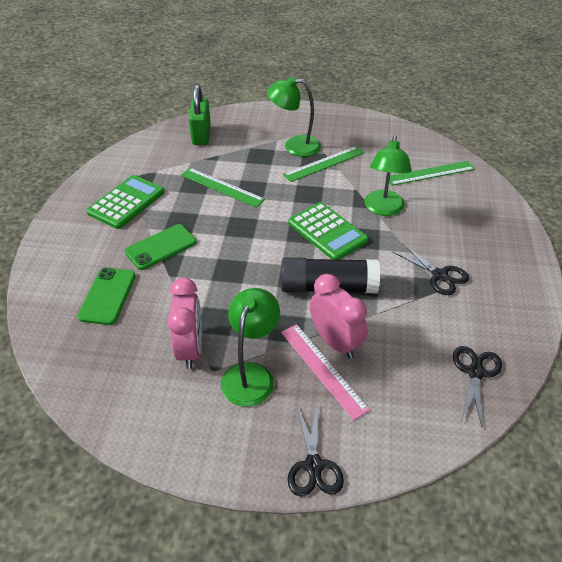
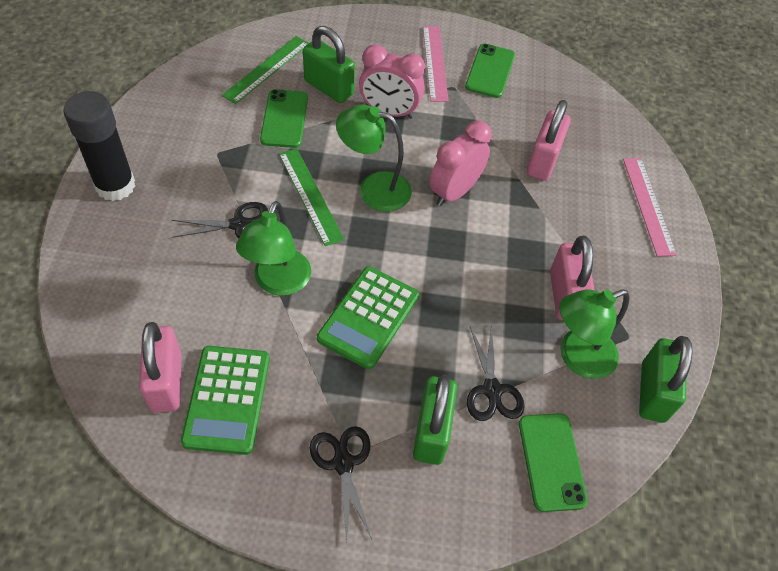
green padlock: [189,84,211,145] = 1 -> [303,26,355,103] [413,375,457,465] [639,336,693,423] = 3
green phone: [78,268,136,325] [125,224,197,270] = 2 -> [260,89,308,148] [465,44,515,98] [519,413,588,512] = 3
green ruler: [181,168,265,208] [283,146,364,182] [389,161,475,186] = 3 -> [222,36,309,104] [279,148,344,246] = 2
pink padlock: none = 0 -> [139,322,182,413] [527,100,571,181] [550,236,595,320] = 3
pink ruler: [281,324,370,420] = 1 -> [423,26,448,102] [623,158,677,256] = 2

